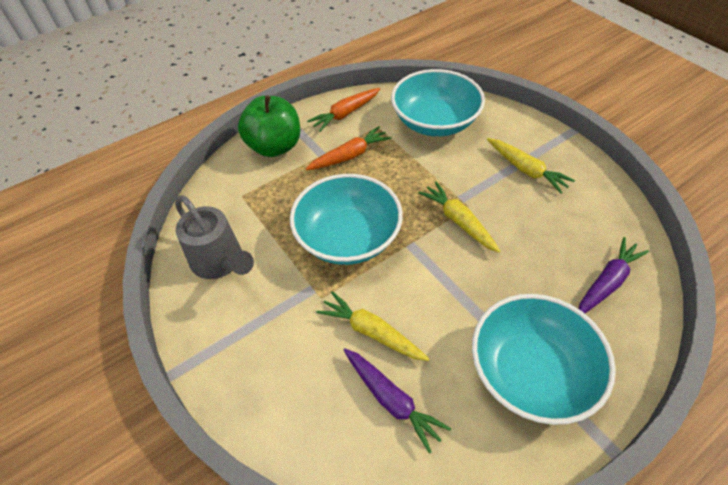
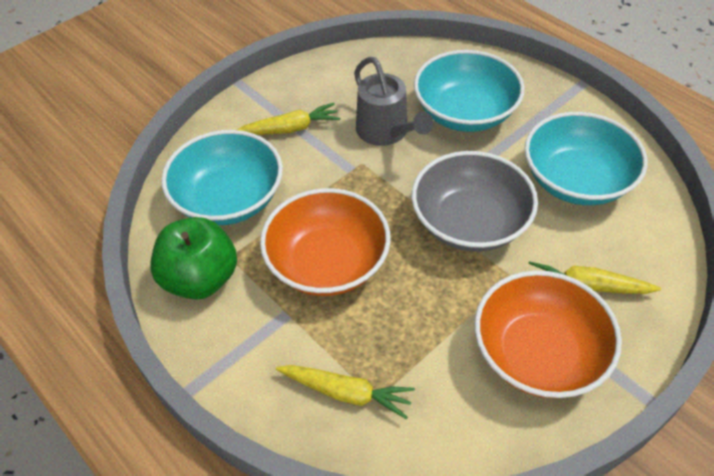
grey bowl: none = 0 -> [411,151,538,252] = 1
orange bowl: none = 0 -> [260,188,391,296] [475,270,622,398] = 2
orange carrot: [305,126,391,171] [307,88,380,132] = 2 -> none = 0
purple carrot: [344,349,451,454] [579,237,649,313] = 2 -> none = 0

